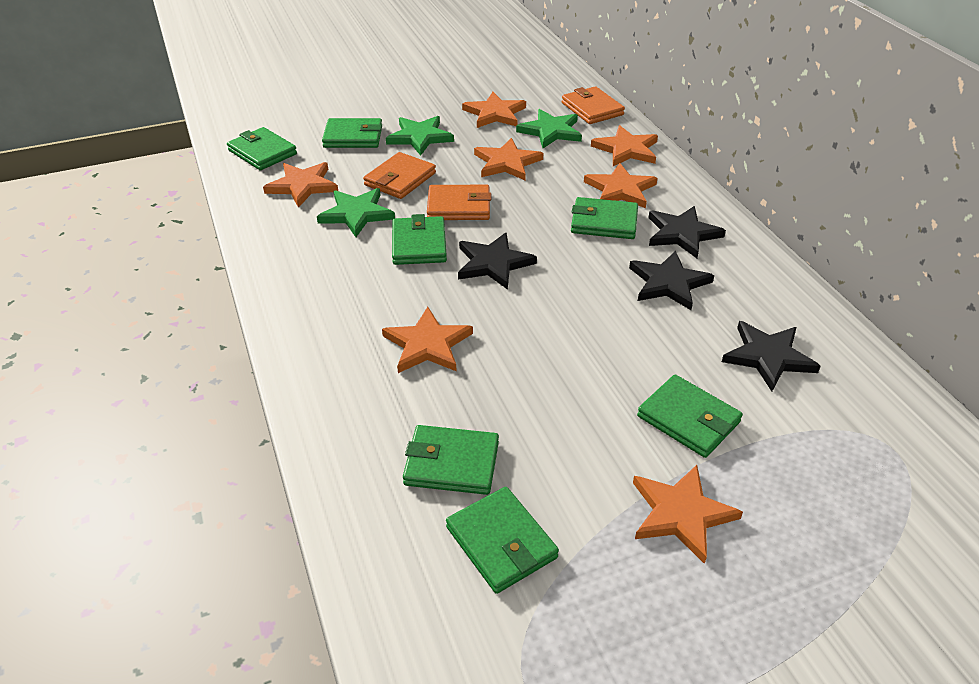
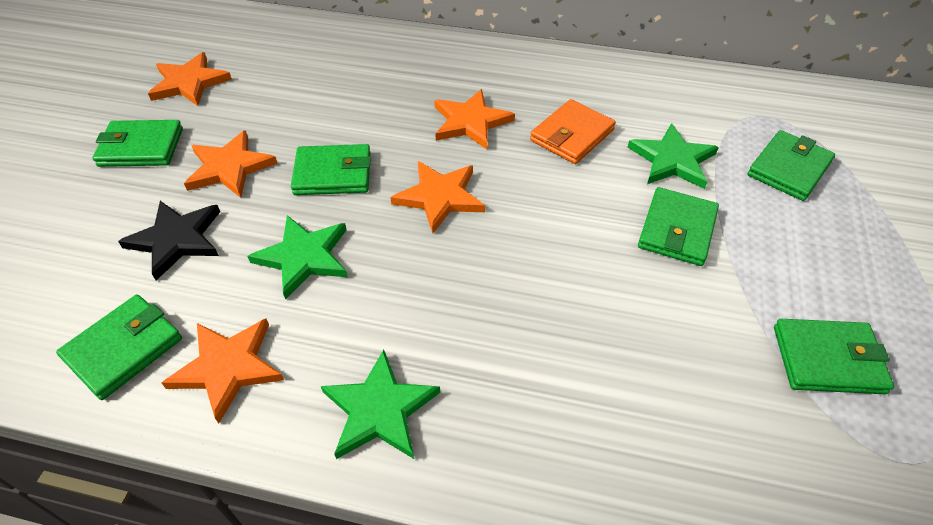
black star: [458,233,537,290] [629,251,714,310] [648,206,726,258] [722,321,821,391] = 4 -> [118,201,220,280] = 1
green wallet: [227,127,297,170] [322,118,382,148] [392,214,447,265] [403,425,499,495] [446,487,559,594] [571,197,638,239] [637,375,743,458] = 7 -> [56,294,182,400] [93,120,183,167] [291,144,371,195] [638,187,719,266] [747,130,835,201] [774,319,894,394] = 6
orange star: [263,162,338,208] [382,307,473,373] [462,92,526,128] [474,138,543,180] [584,163,658,208] [591,125,658,166] [633,465,743,564] = 7 -> [148,52,232,106] [162,319,284,424] [184,130,278,198] [390,161,485,233] [434,89,515,149] = 5
orange wallet: [363,152,436,199] [427,185,491,220] [562,86,625,124] = 3 -> [530,99,616,164] = 1

